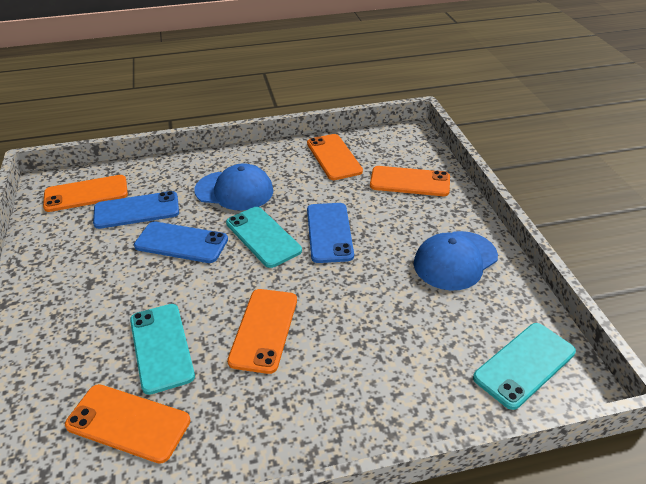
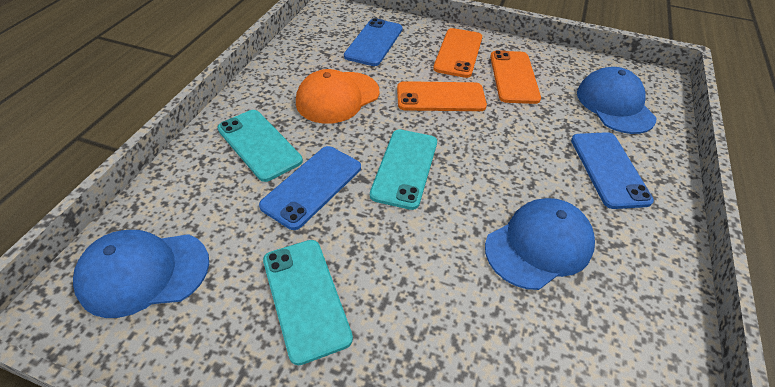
blue cap: [194,163,273,210] [414,231,498,290] = 2 -> [73,230,209,318] [485,198,595,290] [577,67,657,134] = 3
orange cap: none = 0 -> [296,69,379,124] = 1
orange phone: [43,175,128,212] [65,384,190,464] [227,289,297,374] [307,134,363,180] [370,166,450,196] = 5 -> [397,81,487,111] [433,28,482,78] [490,50,541,104] = 3

